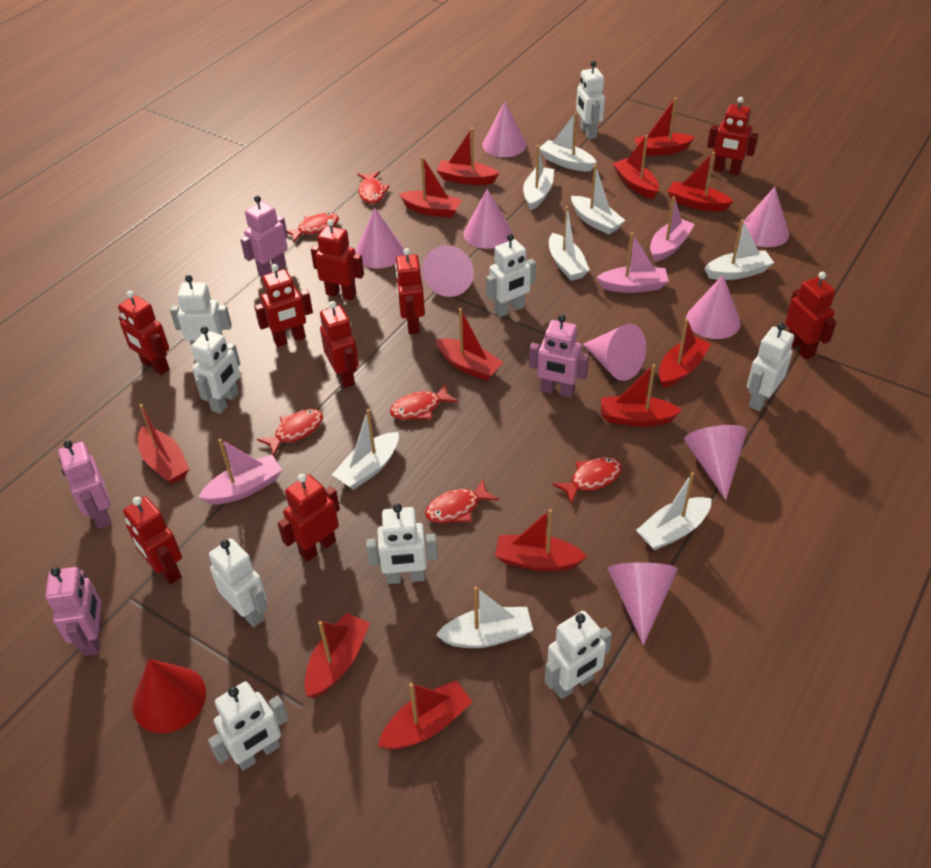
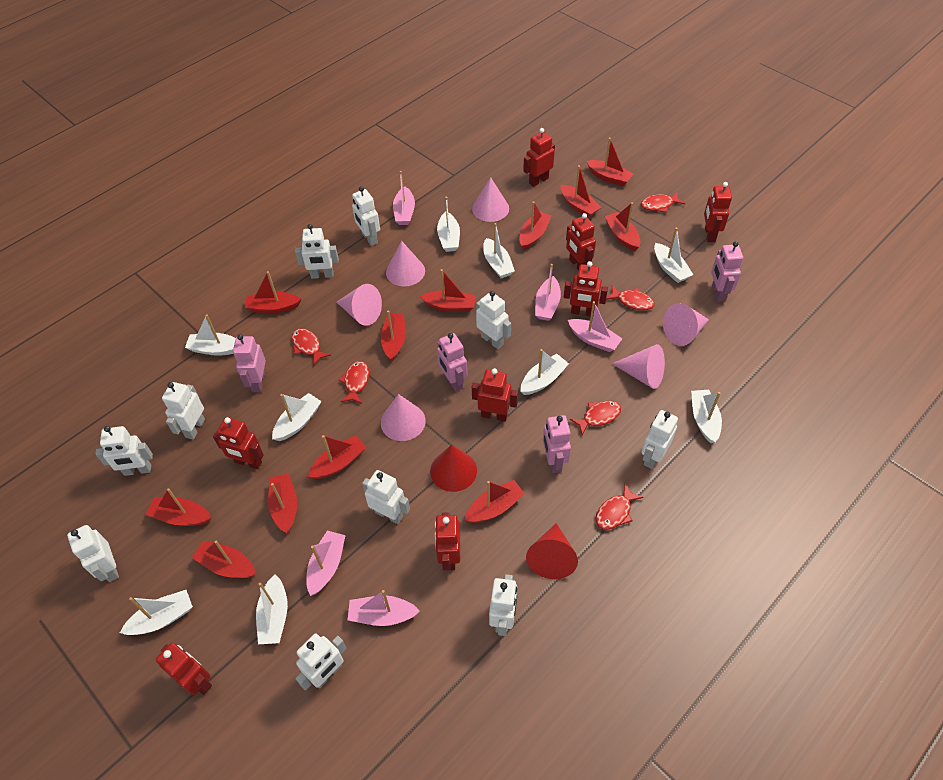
pink boat: [198,439,282,505] [596,232,669,293] [650,196,695,262] = 3 -> [306,531,346,596] [348,590,420,626] [393,171,415,225] [535,264,561,321] [568,301,623,352] = 5
pink cone: [355,208,404,268] [422,245,474,297] [463,188,512,249] [482,101,526,157] [583,324,646,381] [607,563,678,645] [684,425,747,500] [686,275,741,339] [741,187,789,247] = 9 -> [337,284,382,326] [381,394,426,441] [386,241,425,286] [472,177,509,222] [612,344,665,389] [663,303,709,346] = 6
red cone: [132,659,206,733] = 1 -> [430,444,477,492] [526,523,578,579] = 2
red robot: [118,291,169,375] [123,497,182,585] [254,264,313,347] [278,474,340,562] [311,219,364,300] [320,301,359,388] [395,248,425,334] [707,97,758,175] [785,272,836,360] = 9 -> [156,642,212,695] [213,417,264,469] [435,512,460,570] [472,368,518,422] [523,128,555,187] [564,261,608,316] [566,213,596,270] [704,182,732,242] = 8
white boat: [332,409,399,490] [436,586,533,648] [523,145,554,210] [540,112,597,171] [549,206,590,281] [571,165,626,235] [636,472,712,550] [704,219,774,280] = 8 -> [120,590,193,635] [185,315,236,356] [256,575,288,644] [272,393,322,441] [437,196,460,252] [483,223,515,278] [520,349,569,395] [654,227,693,283] [691,390,722,443] = 9
white robot: [170,275,232,346] [191,326,240,414] [208,681,289,771] [209,538,268,627] [366,503,438,584] [486,234,536,317] [545,611,612,699] [576,61,605,139] [747,323,794,411] = 9 -> [67,525,119,582] [95,426,153,476] [162,382,205,440] [295,224,339,279] [295,633,347,691] [352,186,380,246] [362,470,410,524] [476,291,511,349] [489,574,517,636] [641,410,678,469] = 10

